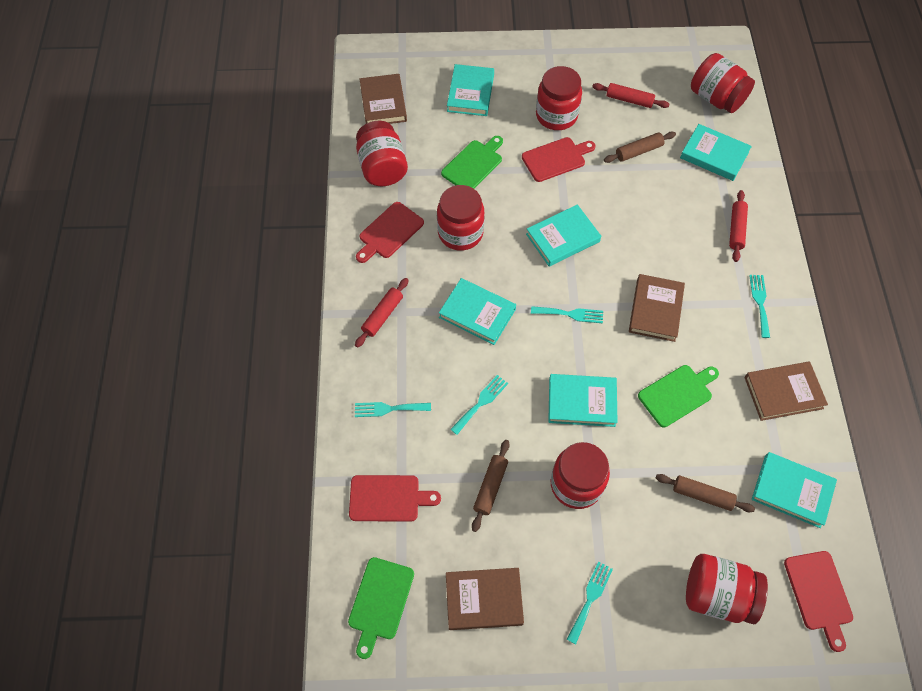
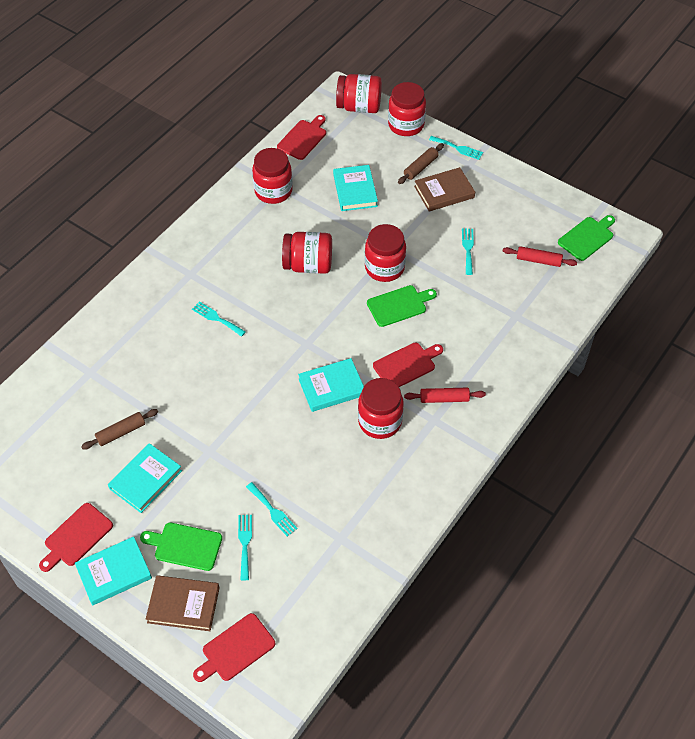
brown book: [360,74,407,124] [446,568,524,630] [629,274,685,342] [744,361,828,421] = 4 -> [146,575,220,631] [414,167,475,211] = 2
brown rolling pin: [472,440,509,532] [604,131,676,163] [656,474,755,512] = 3 -> [81,409,158,450] [398,143,444,184] = 2
red rolling pin: [355,278,409,348] [592,83,670,108] [729,190,748,262] = 3 -> [404,388,486,403] [503,246,577,267] = 2
turquoise book: [439,278,516,345] [447,64,494,116] [526,204,601,267] [548,374,618,427] [680,124,752,181] [752,452,837,528] = 6 -> [75,537,152,605] [108,443,182,513] [298,358,364,412] [333,165,378,211] = 4

